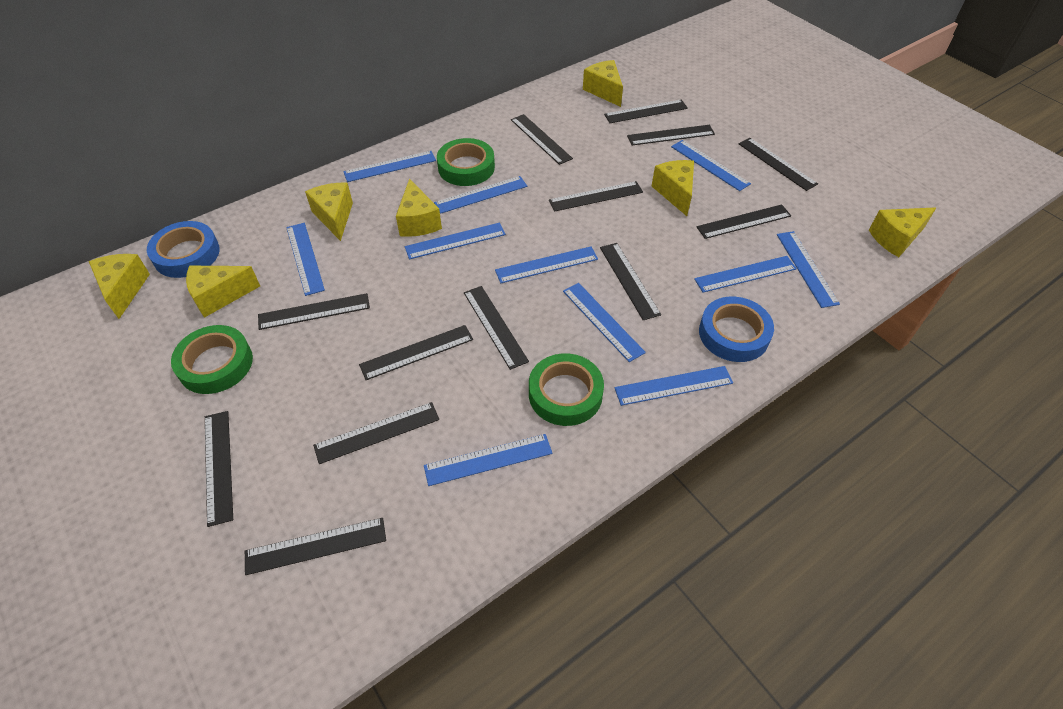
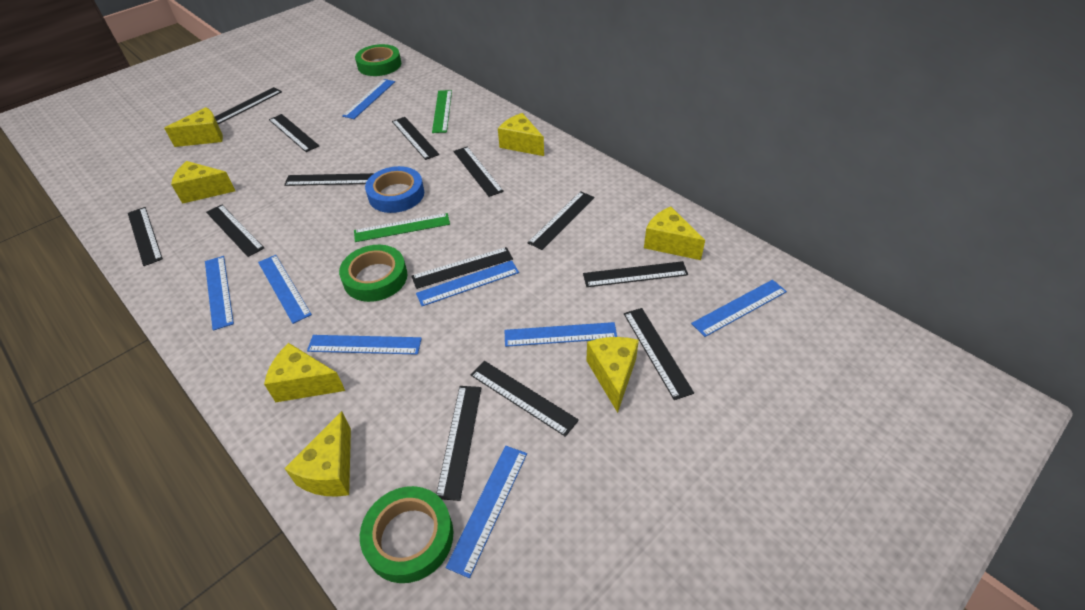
blue ruler: [286,223,325,296] [343,151,436,182] [405,222,506,259] [424,434,552,486] [434,176,527,214] [495,246,598,283] [563,283,646,362] [614,366,733,406] [671,140,751,191] [694,256,797,293] [777,231,840,308] = 11 -> [205,256,234,331] [258,255,312,324] [307,335,422,355] [342,79,395,119] [416,260,519,306] [446,446,527,578] [505,322,617,347] [691,280,787,337] = 8
blue tape: [147,221,220,278] [699,297,774,362] = 2 -> [365,166,424,213] = 1
green ruler: none = 0 -> [354,213,450,242] [432,90,452,133] = 2

